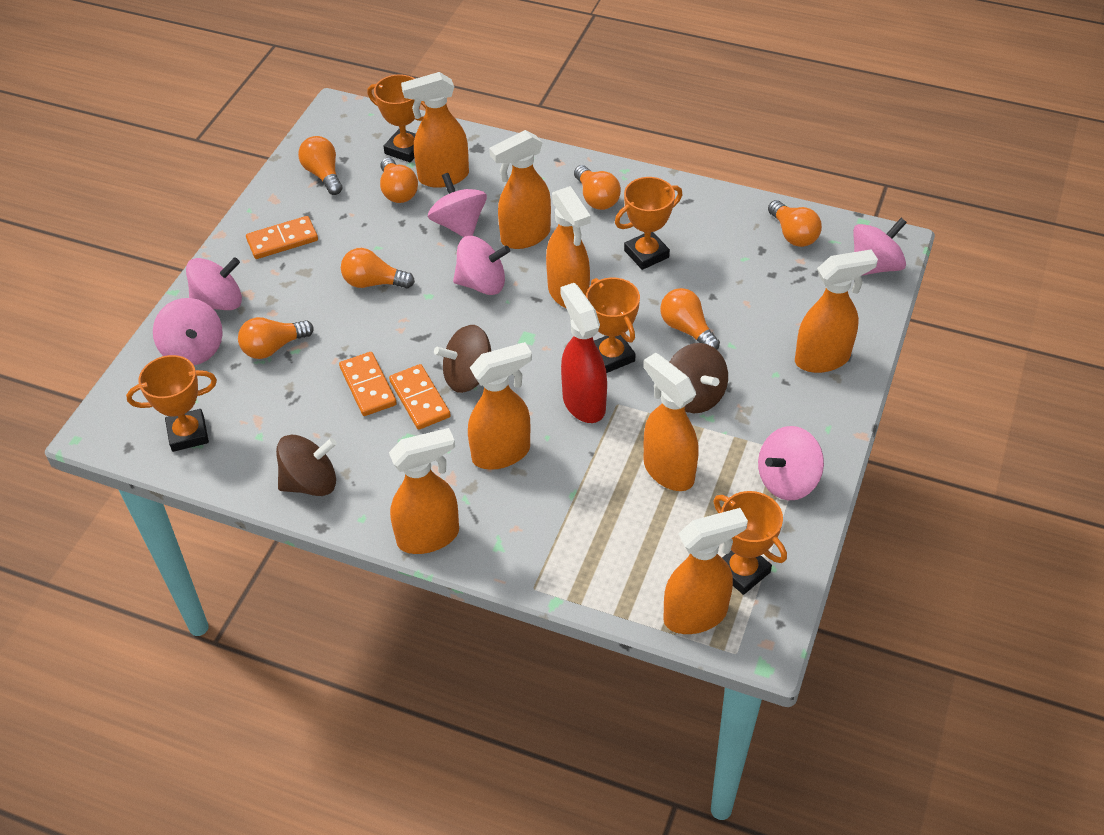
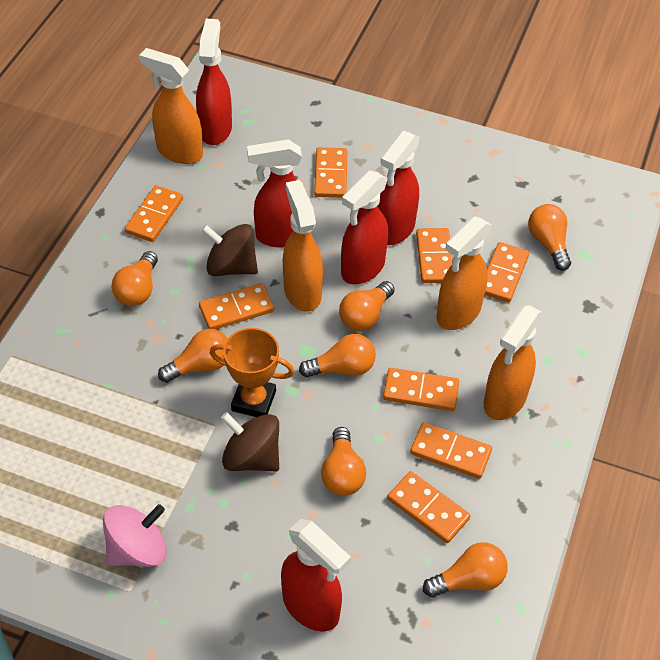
brown spinning top: [276,435,337,496] [434,325,491,393] [670,343,728,413] = 3 -> [201,224,258,276] [221,412,279,471] = 2
orange domino: [246,216,318,259] [339,352,397,416] [389,364,451,430] = 3 -> [125,185,183,242] [199,283,274,329] [314,147,347,198] [383,368,459,411] [387,471,470,543] [410,422,492,479] [416,228,453,283] [485,242,529,303] = 8
orange spray bottle: [389,428,459,554] [401,72,469,188] [468,342,532,470] [489,130,551,249] [546,186,591,309] [643,353,699,491] [663,508,748,634] [795,250,878,373] = 8 -> [139,48,203,164] [283,180,323,312] [436,217,492,330] [484,305,543,420] = 4
orange trophy: [126,355,217,452] [367,74,426,162] [586,277,640,373] [615,177,682,270] [713,491,787,595] = 5 -> [210,328,294,417] = 1
pink spinning top: [153,298,223,365] [186,257,242,310] [428,173,487,237] [453,236,510,295] [758,426,824,500] [853,218,907,276] = 6 -> [103,504,167,567] = 1
red spray bottle: [560,283,607,423] = 1 -> [196,19,232,145] [247,139,308,247] [281,519,351,631] [341,170,388,284] [377,131,420,245] = 5

